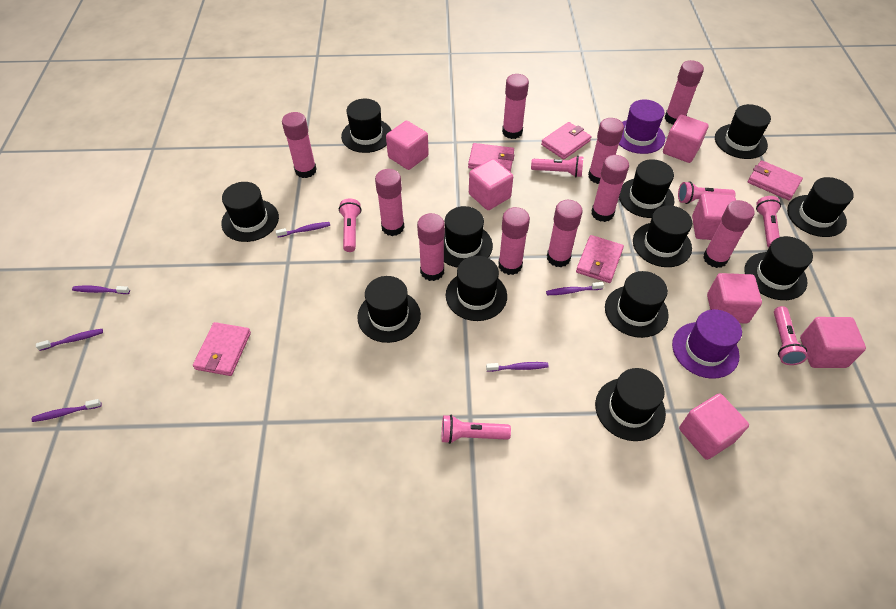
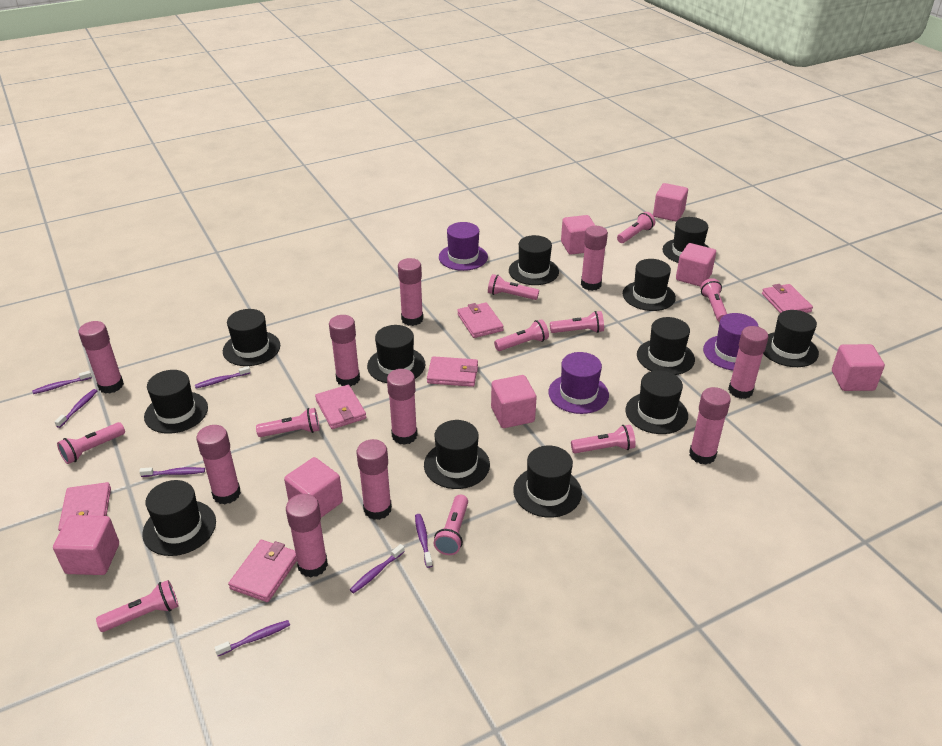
pink flashlight: [339,198,361,252] [442,415,511,444] [531,156,583,177] [678,181,735,204] [756,196,781,248] [774,306,808,365] = 6 -> [57,422,125,464] [96,580,178,632] [256,408,320,437] [434,495,468,555] [488,274,539,300] [494,319,549,351] [550,311,604,333] [571,425,636,453] [617,212,655,243] [700,278,727,322] = 10
pink wallet: [193,322,251,376] [468,143,514,172] [541,122,591,160] [576,235,624,283] [748,160,803,200] = 5 -> [58,482,111,531] [228,540,297,602] [315,385,366,429] [427,356,478,387] [457,303,504,338] [762,284,813,313] = 6
purple hat: [619,100,665,154] [672,309,742,379] = 2 -> [439,222,488,271] [548,352,609,414] [703,313,758,370] = 3
purple toothbrush: [31,399,102,422] [36,329,103,351] [72,286,130,294] [276,222,330,238] [486,362,549,372] [546,282,604,295] = 6 -> [32,371,92,394] [54,389,97,428] [139,467,205,477] [195,366,251,388] [214,620,290,656] [350,544,405,594] [415,514,433,568] = 7

